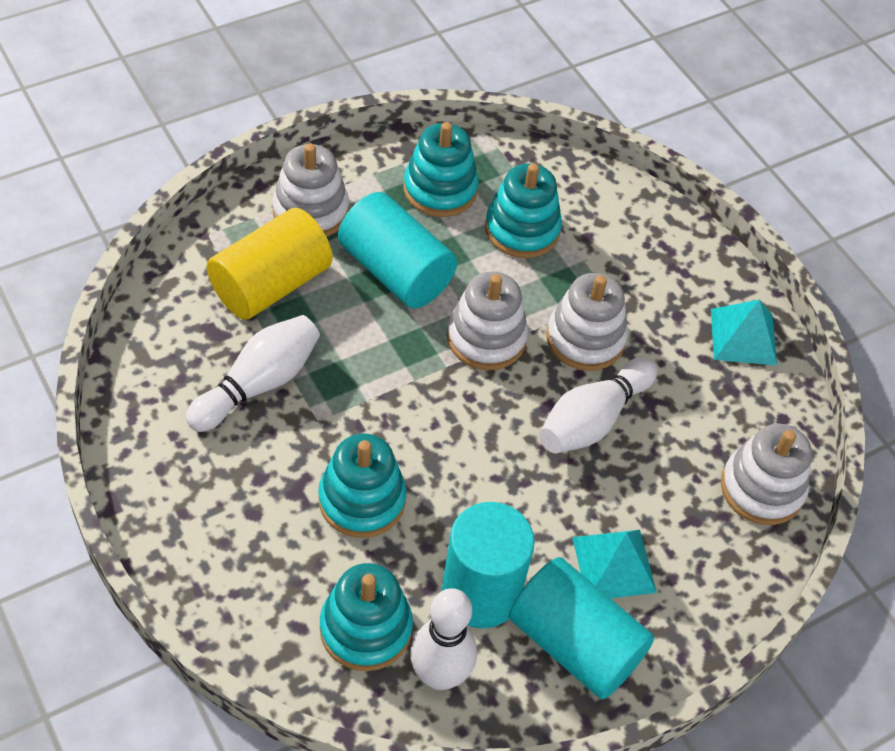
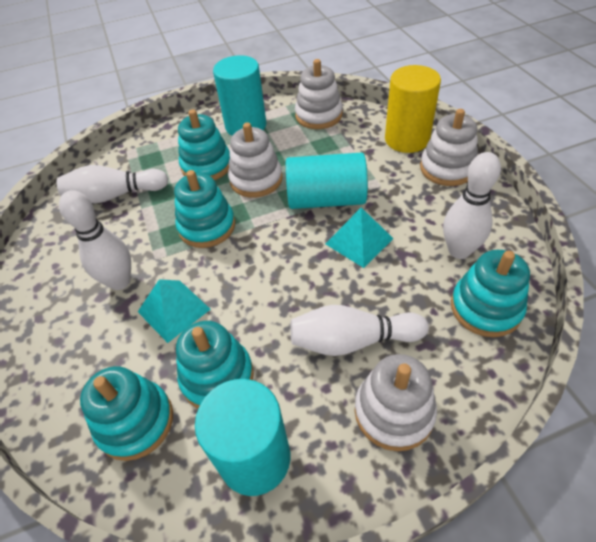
turquoise stacking toy: [318,433,407,538] [320,563,413,671] [404,122,479,217] [485,163,562,258] = 4 -> [80,366,173,461] [174,170,235,248] [176,321,254,408] [178,109,230,180] [451,250,530,337] = 5
white bowling pin: [186,315,320,432] [410,588,477,690] [540,357,657,454] = 3 -> [57,165,168,204] [59,190,131,290] [290,305,429,356] [443,152,501,259] = 4

